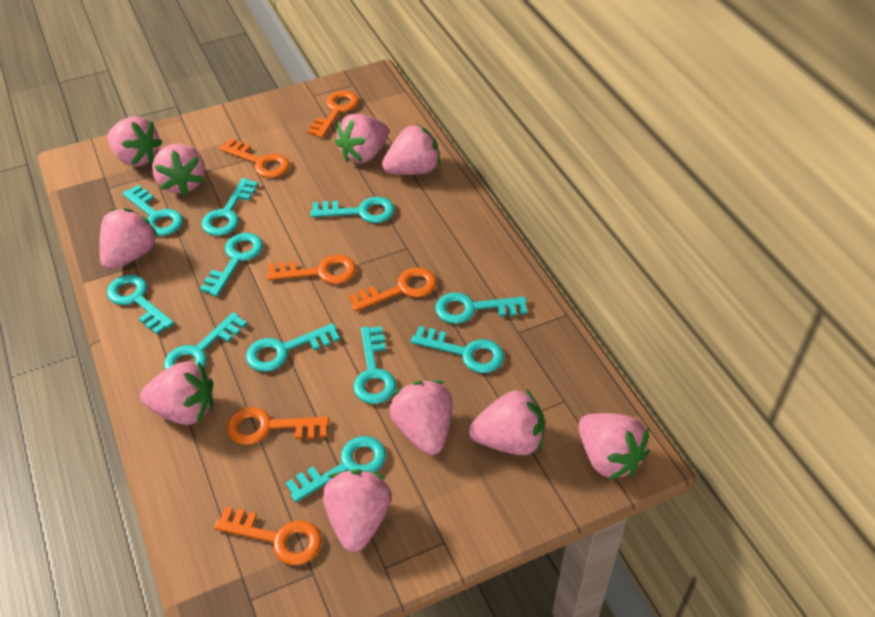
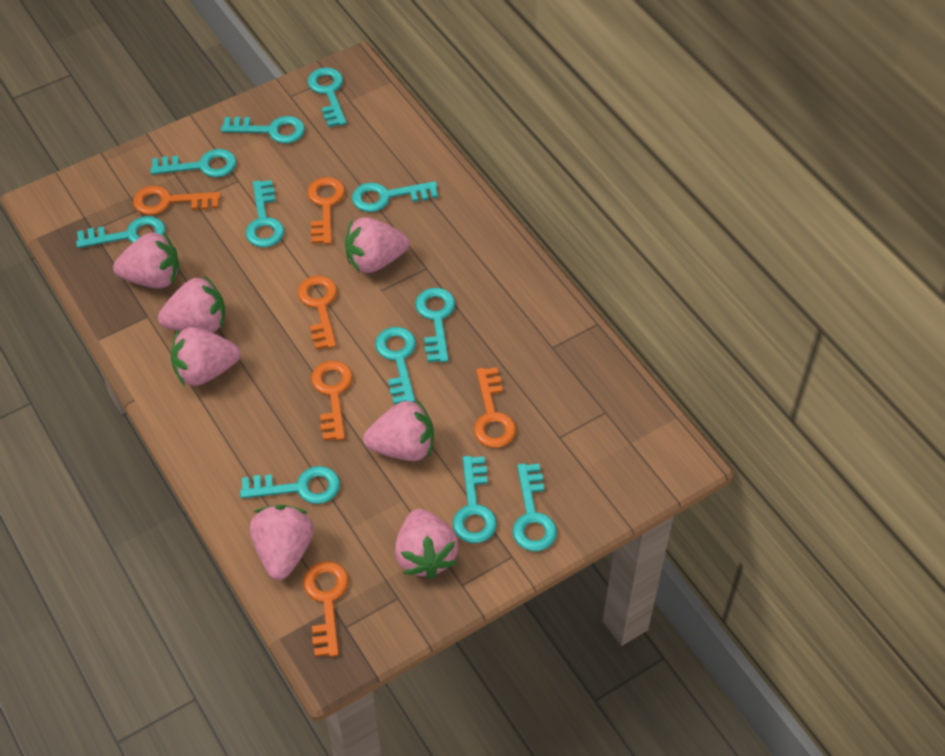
pink strawberry: [99,208,158,270] [107,116,162,167] [140,362,213,425] [152,144,205,196] [323,469,392,552] [335,114,389,163] [382,124,441,175] [389,380,453,455] [469,389,545,455] [578,413,650,480] = 10 -> [113,231,180,289] [158,276,225,333] [171,327,241,386] [250,505,314,580] [345,217,409,273] [363,399,434,461] [395,509,459,579] = 7

